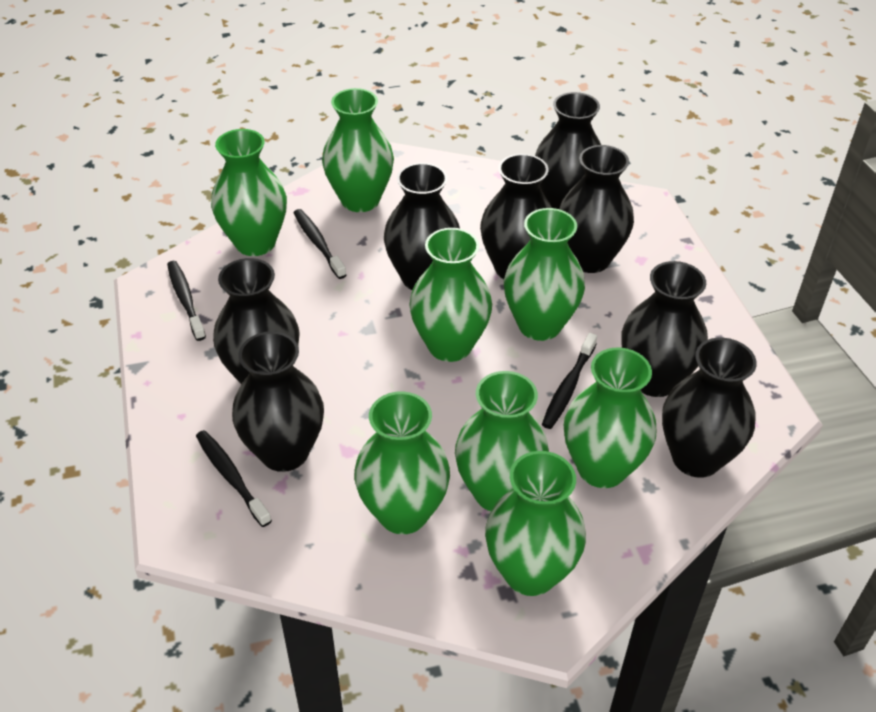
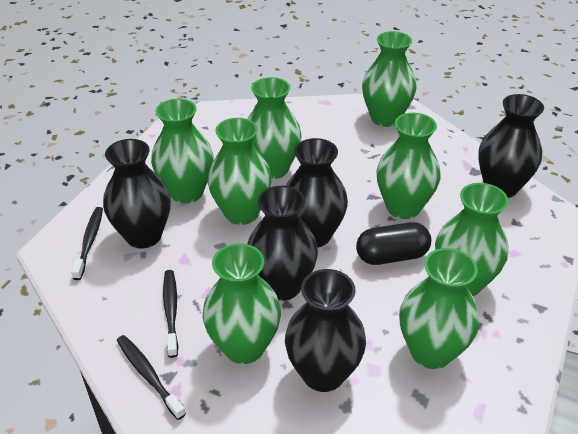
black capsule: none = 0 -> [356,222,431,265] = 1
black toothbrush: [167,261,206,341] [196,430,272,527] [294,209,346,279] [542,333,597,429] = 4 -> [71,207,103,280] [117,335,186,420] [163,270,178,358] = 3
black vase: [213,258,300,384] [232,331,324,472] [384,163,460,290] [480,154,552,279] [535,92,601,209] [559,145,634,273] [621,261,708,397] [662,338,757,478] = 8 -> [103,139,171,249] [247,186,318,301] [285,269,366,392] [286,138,348,248] [478,94,544,198] = 5

